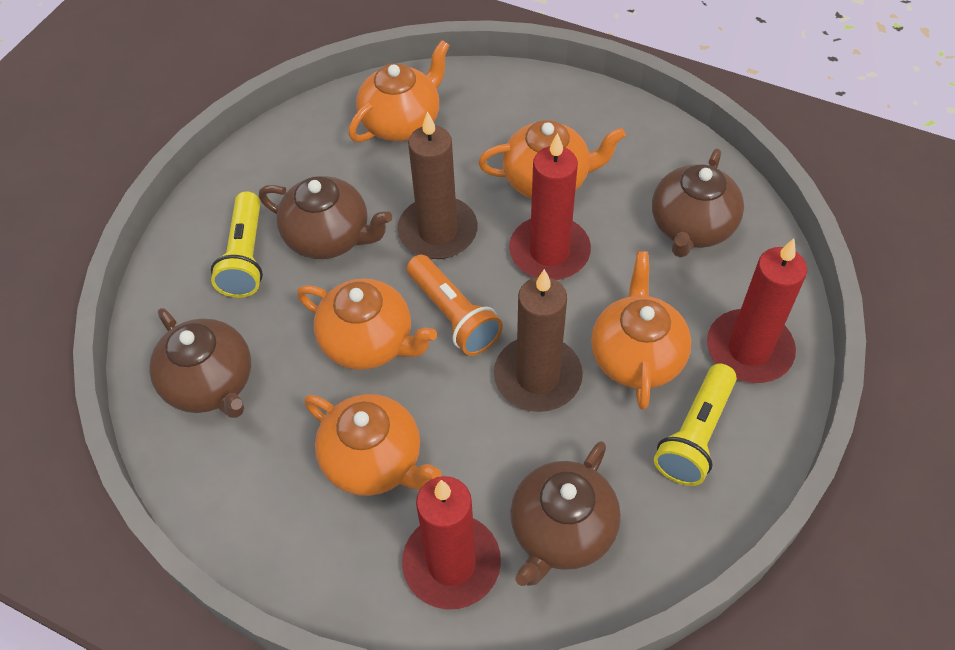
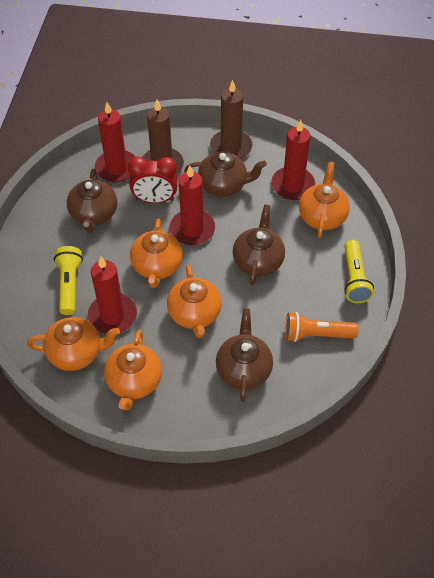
red candle: [402,476,501,610] [509,133,591,280] [707,238,807,383] = 3 -> [88,257,137,334] [95,102,135,182] [170,166,215,245] [271,120,315,200] = 4
red clock: none = 0 -> [128,157,178,203] = 1

